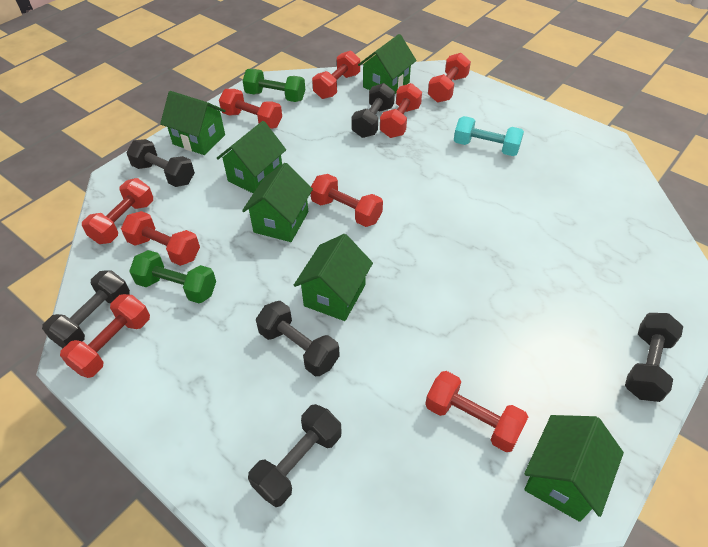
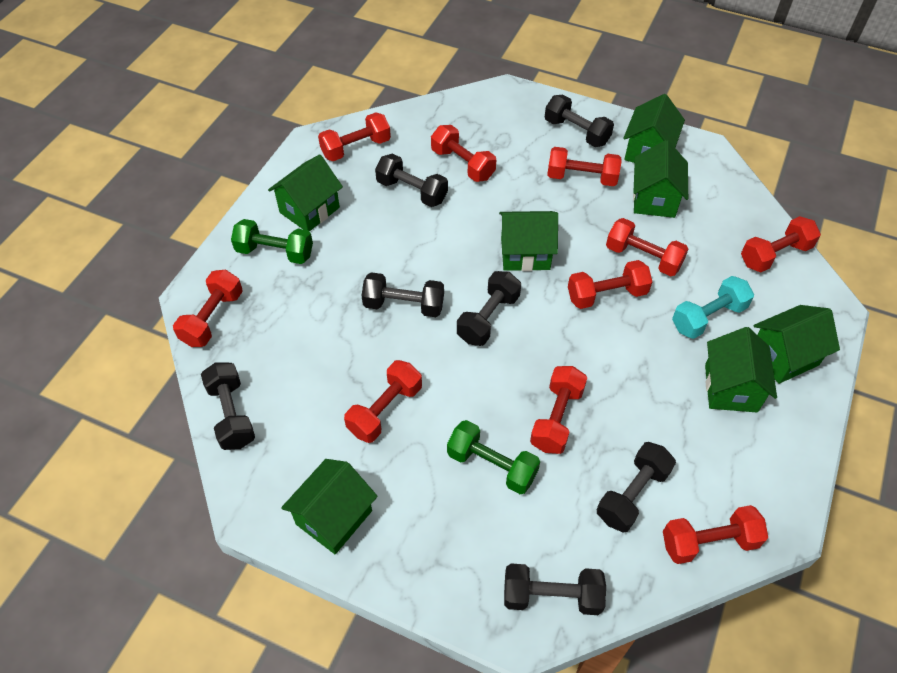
black dumbbell: [42,271,130,348] [126,139,195,187] [248,404,342,507] [256,301,340,376] [351,83,395,138] [625,313,683,402] = 6 -> [201,362,255,450] [361,272,444,317] [375,154,448,207] [457,271,521,346] [504,563,606,615] [545,95,614,147] [597,442,676,533] = 7
green house: [160,91,226,155] [217,121,286,193] [242,163,313,242] [294,234,373,321] [358,34,416,94] [524,415,624,522] = 6 -> [268,155,343,232] [281,459,378,554] [499,211,558,271] [623,94,685,163] [633,140,688,218] [705,327,777,412] [753,305,840,384] = 7
red dumbbell: [60,294,150,378] [82,178,153,244] [121,211,200,266] [219,89,282,129] [311,174,383,227] [312,50,360,99] [380,83,422,138] [425,371,528,452] [428,53,471,102] = 9 -> [173,270,243,347] [318,112,391,161] [344,360,422,443] [431,125,496,182] [530,366,587,454] [547,147,622,186] [568,260,652,309] [606,218,688,276] [663,505,768,564] [741,216,821,272] = 10

